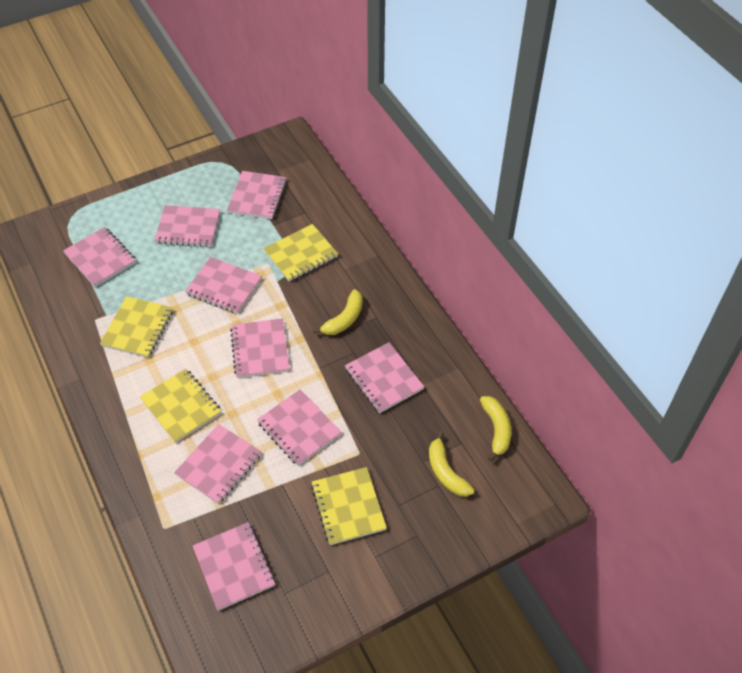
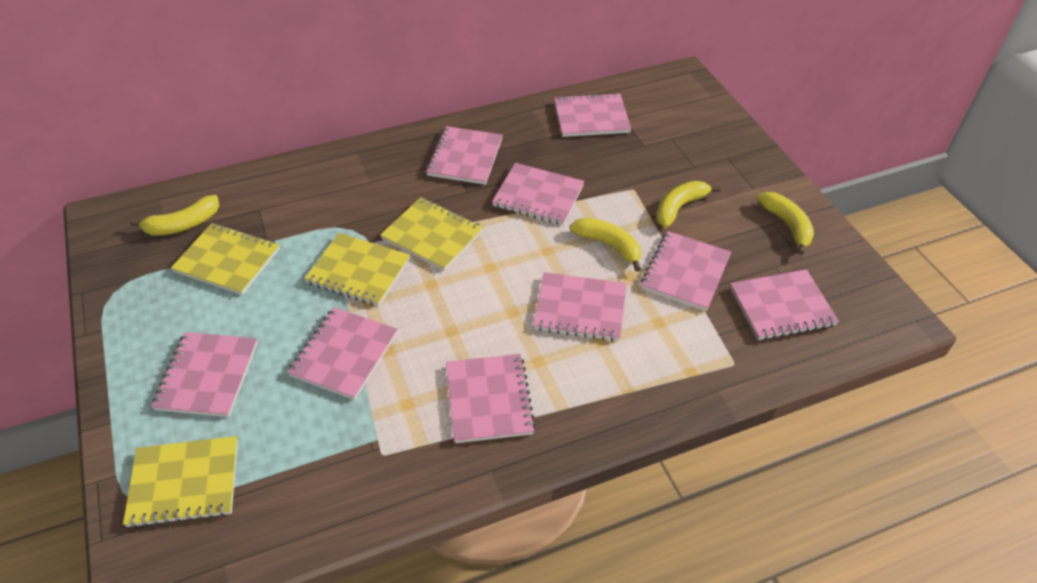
yellow banana: [313,289,363,335] [429,431,474,497] [480,396,512,462] = 3 -> [130,195,219,236] [569,218,641,272] [656,181,721,228] [757,192,814,255] = 4

